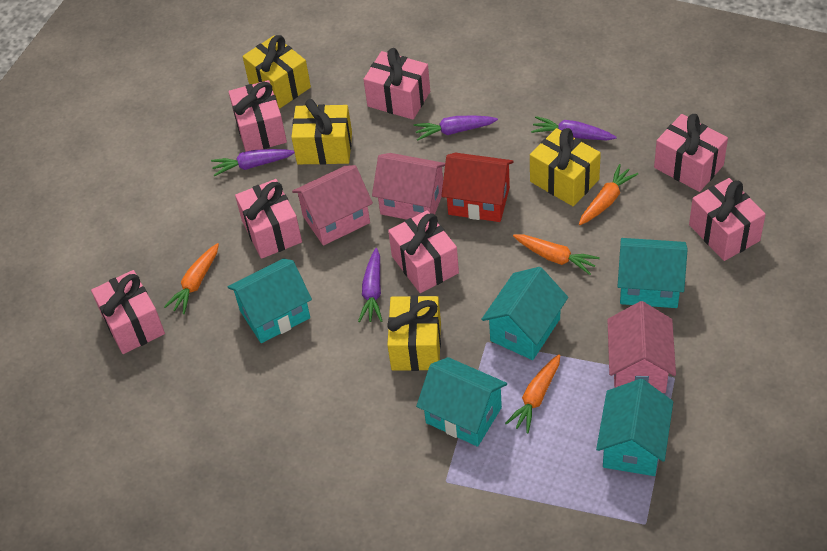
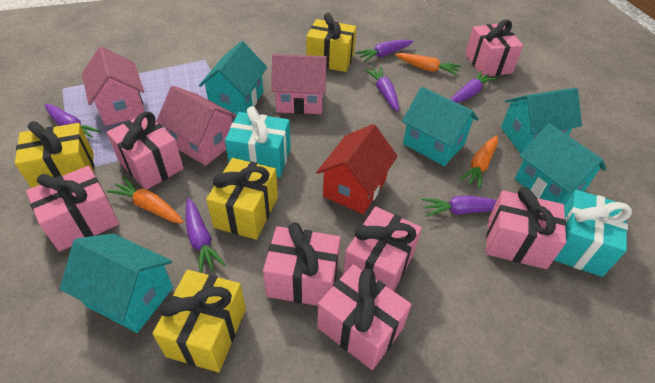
orange carrot: [164,243,219,314] [505,354,560,433] [513,234,600,275] [579,164,638,225] = 4 -> [107,177,184,224] [395,53,461,76] [459,136,498,189] = 3
purple carrot: [211,149,295,177] [358,248,382,322] [414,115,498,141] [531,116,617,140] = 4 -> [45,104,101,138] [186,198,226,273] [355,40,413,62] [365,67,399,111] [421,195,497,217] [450,71,496,103] = 6
turquoise gift: none = 0 -> [225,106,291,177] [554,190,632,277] = 2

